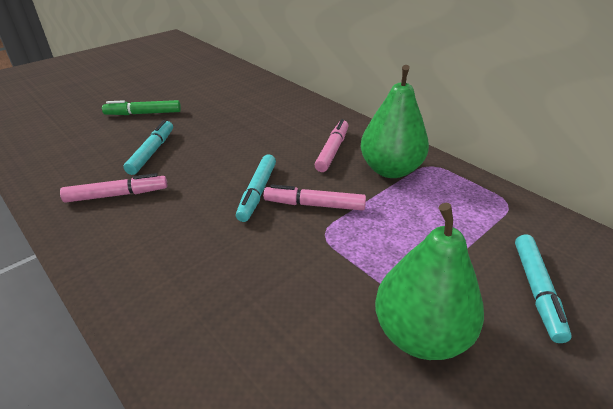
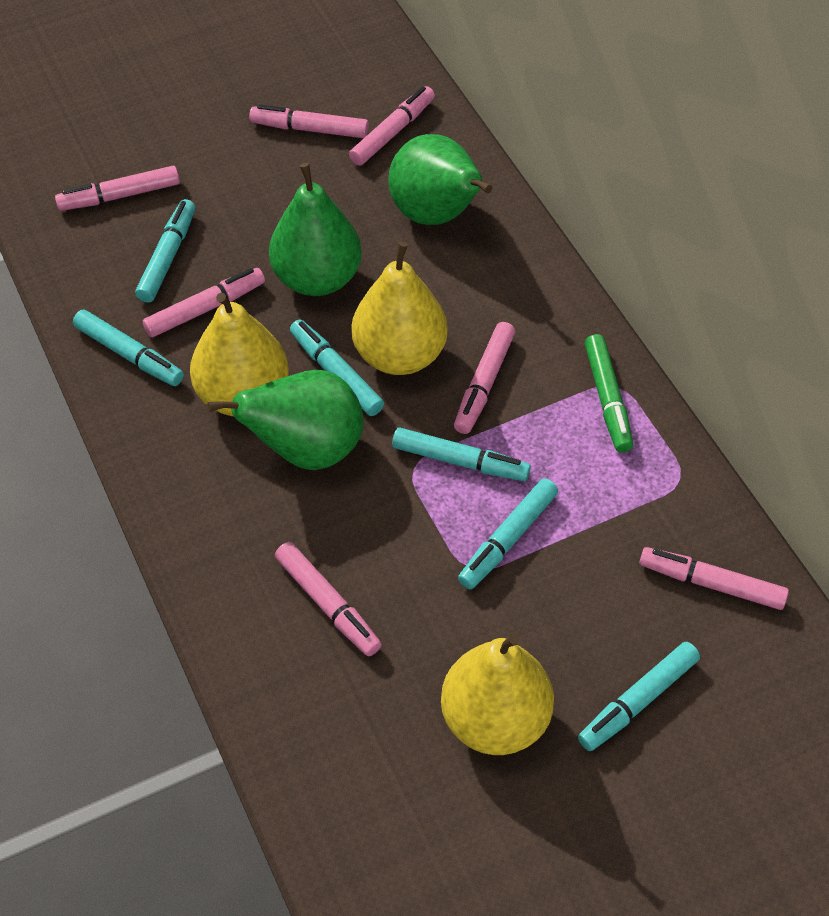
green pear: [361,65,429,178] [375,203,484,360] = 2 -> [207,370,364,470] [269,163,362,296] [388,134,492,225] = 3
pink marker: [60,173,167,203] [263,185,366,211] [315,119,348,172] = 3 -> [55,166,180,211] [143,268,265,338] [249,104,369,138] [275,542,382,656] [349,86,435,166] [454,322,515,434] [639,547,789,610] = 7
turquoise marker: [124,120,173,175] [236,154,276,222] [515,234,572,343] = 3 -> [73,310,184,386] [135,199,195,303] [290,319,384,416] [392,427,531,481] [458,478,558,589] [578,642,700,751] = 6
yellow pear: none = 0 -> [190,293,289,416] [352,242,448,375] [441,634,554,755] = 3

